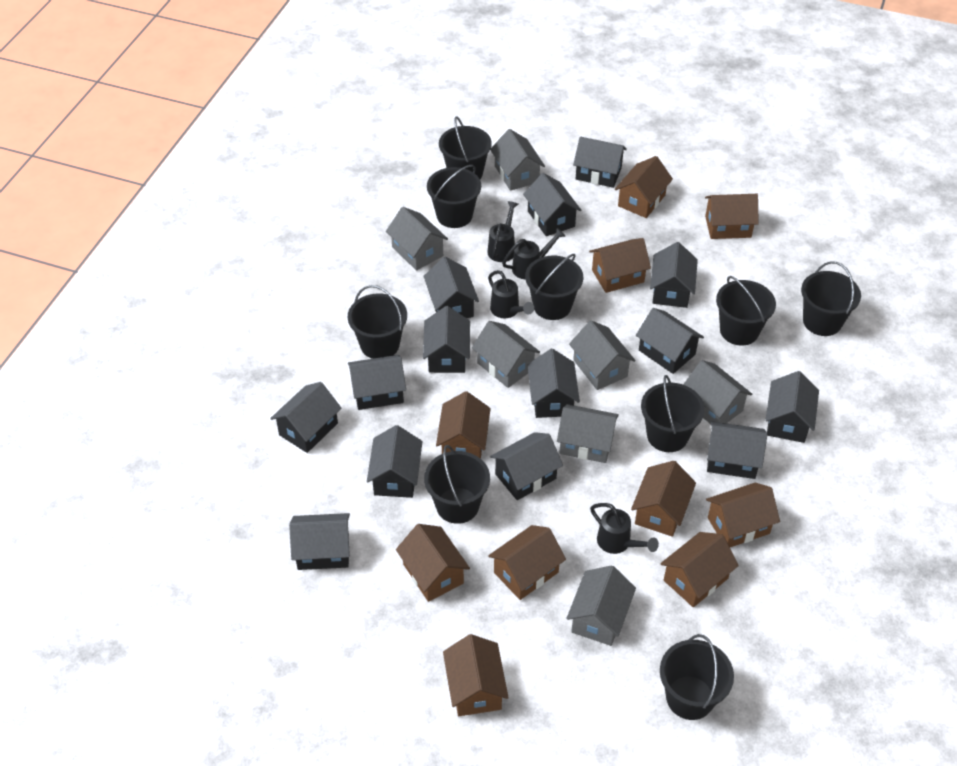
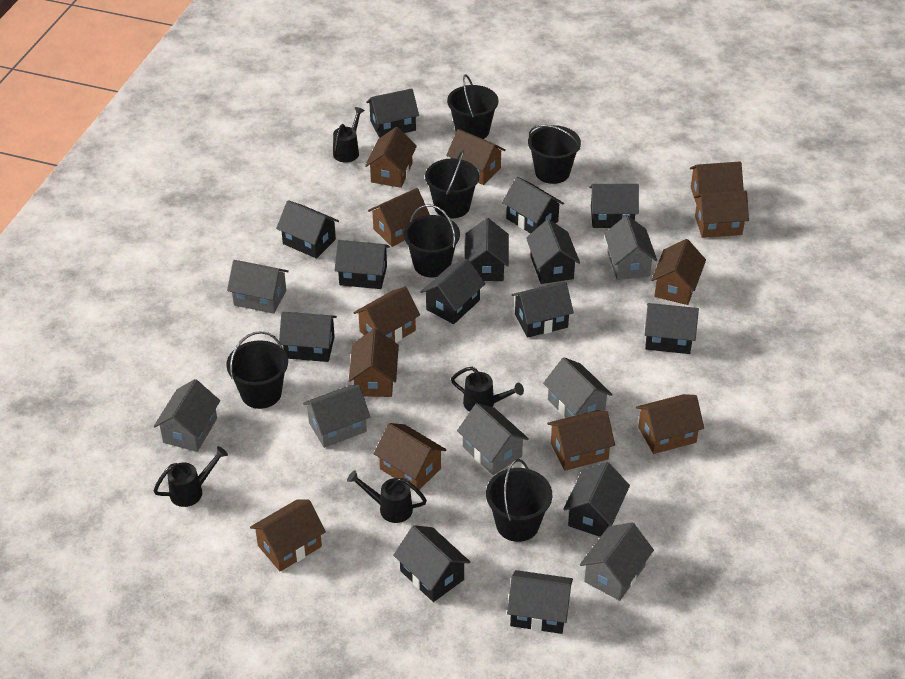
black bucket: [348,285,407,359] [424,445,490,524] [427,165,481,228] [439,117,492,179] [525,254,583,320] [641,375,705,452] [660,634,734,720] [716,276,776,346] [801,261,861,336] = 9 -> [226,331,288,409] [404,205,460,278] [425,149,479,218] [447,74,499,139] [486,459,552,542] [528,125,581,184] = 6
brown house: [396,524,470,602] [436,391,491,459] [443,634,509,716] [488,525,566,600] [589,238,651,293] [615,156,673,218] [631,461,696,537] [660,532,739,607] [705,194,759,239] [706,483,780,547] = 10 -> [250,500,326,572] [349,329,399,397] [354,287,420,343] [365,127,417,188] [368,188,430,247] [374,423,446,490] [446,129,506,185] [547,410,615,471] [636,394,704,454] [651,239,706,305] [690,161,744,205] [694,191,749,238] = 12

